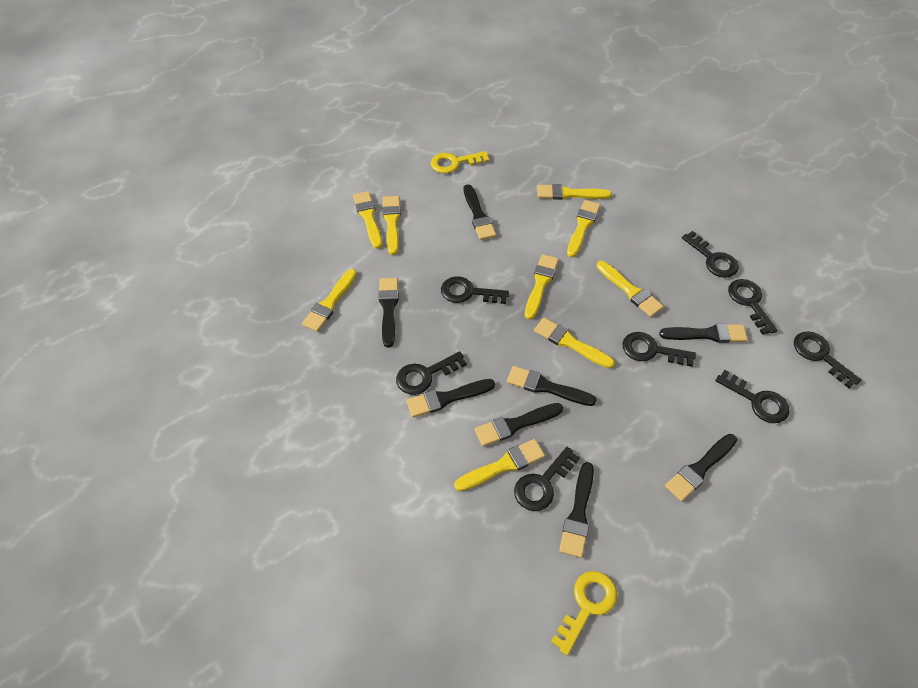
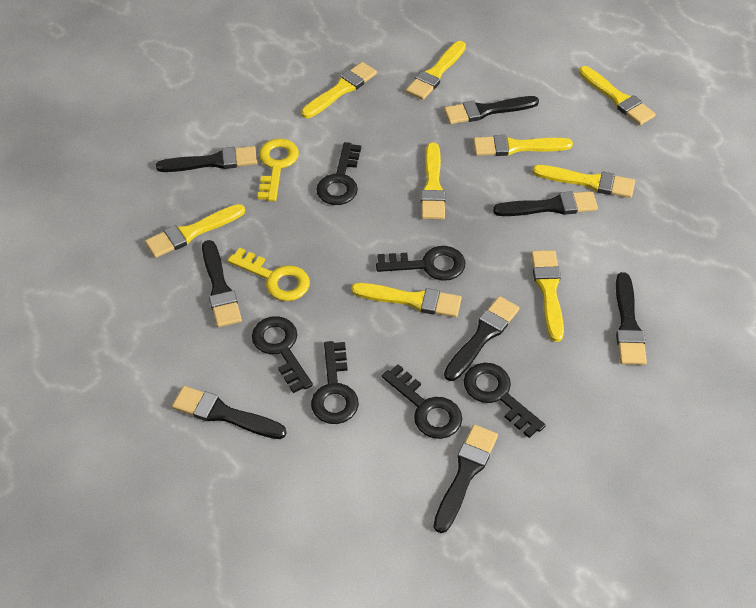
black key: [396,351,467,395] [441,276,509,304] [514,447,580,511] [622,332,696,367] [682,231,739,278] [715,369,789,423] [728,279,778,335] [794,331,861,388] = 8 -> [252,316,313,393] [311,341,359,424] [316,142,361,205] [376,246,465,281] [382,364,462,439] [464,363,546,438] = 6

